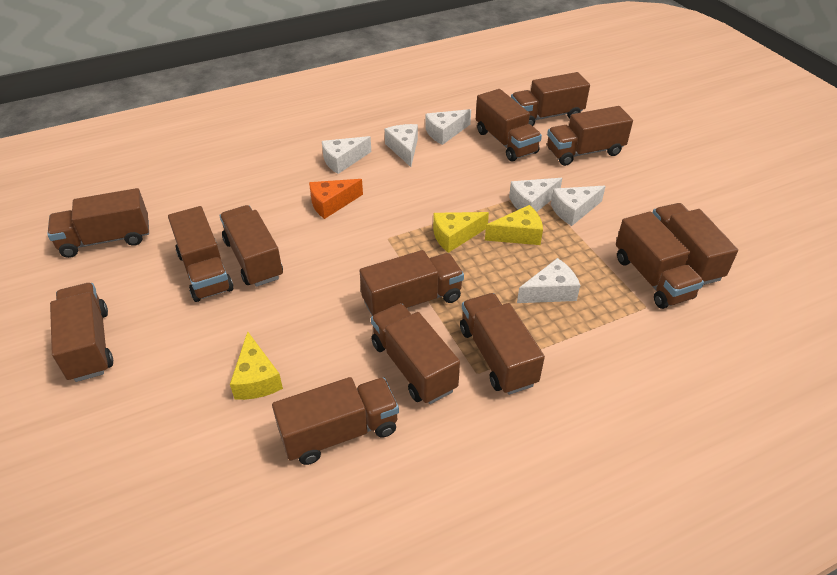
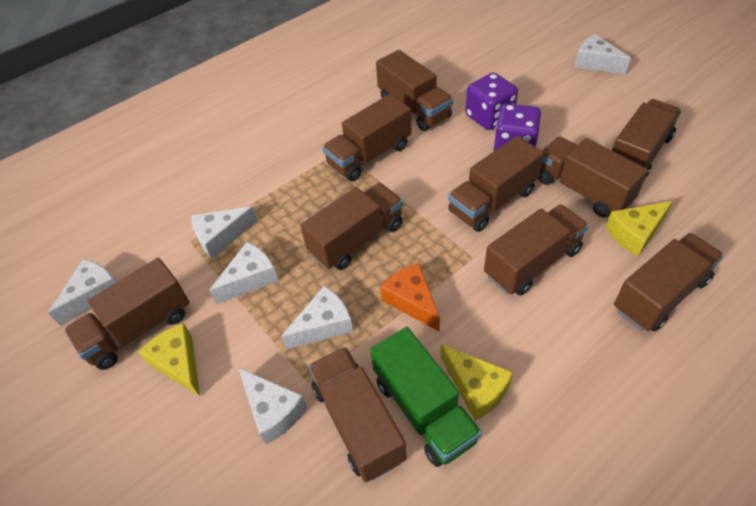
brown truck: [47,188,149,258] [50,283,113,382] [168,206,234,302] [219,205,283,287] [272,377,399,465] [359,250,464,316] [371,303,460,404] [460,293,545,395] [476,89,542,161] [511,72,590,126] [547,106,633,166] [616,211,704,309] [653,203,738,285] = 13 -> [64,258,190,370] [300,183,403,270] [308,347,407,482] [322,94,411,181] [376,50,453,131] [448,136,544,232] [484,204,589,296] [538,137,648,217] [612,99,681,178] [614,233,724,332] = 10
green truck: none = 0 -> [370,327,482,467] = 1
purple dice: none = 0 -> [465,72,518,130] [493,104,541,151] = 2

